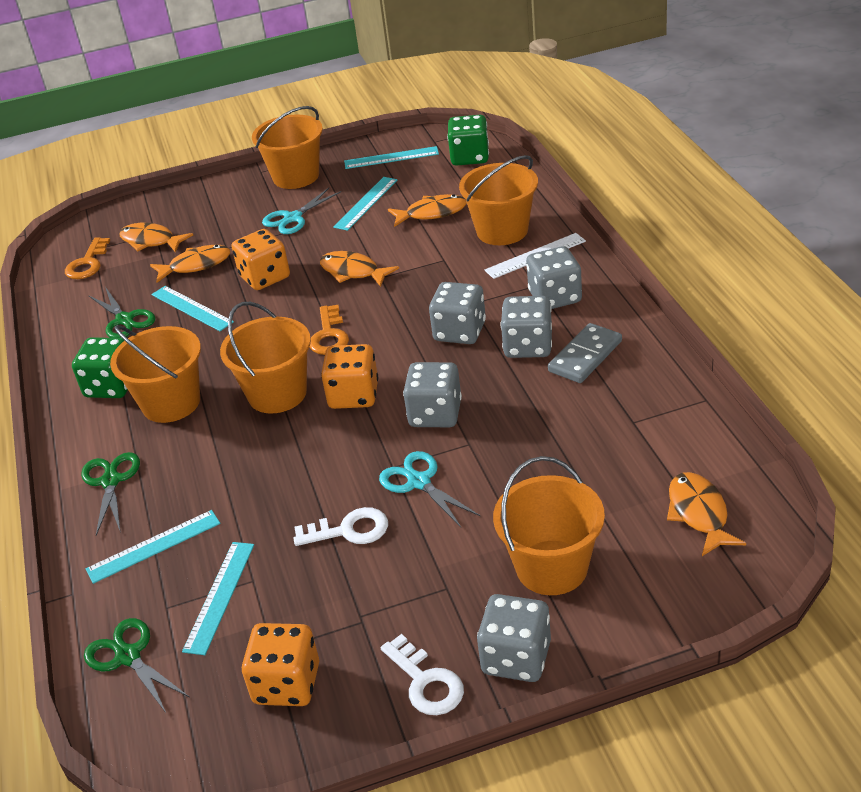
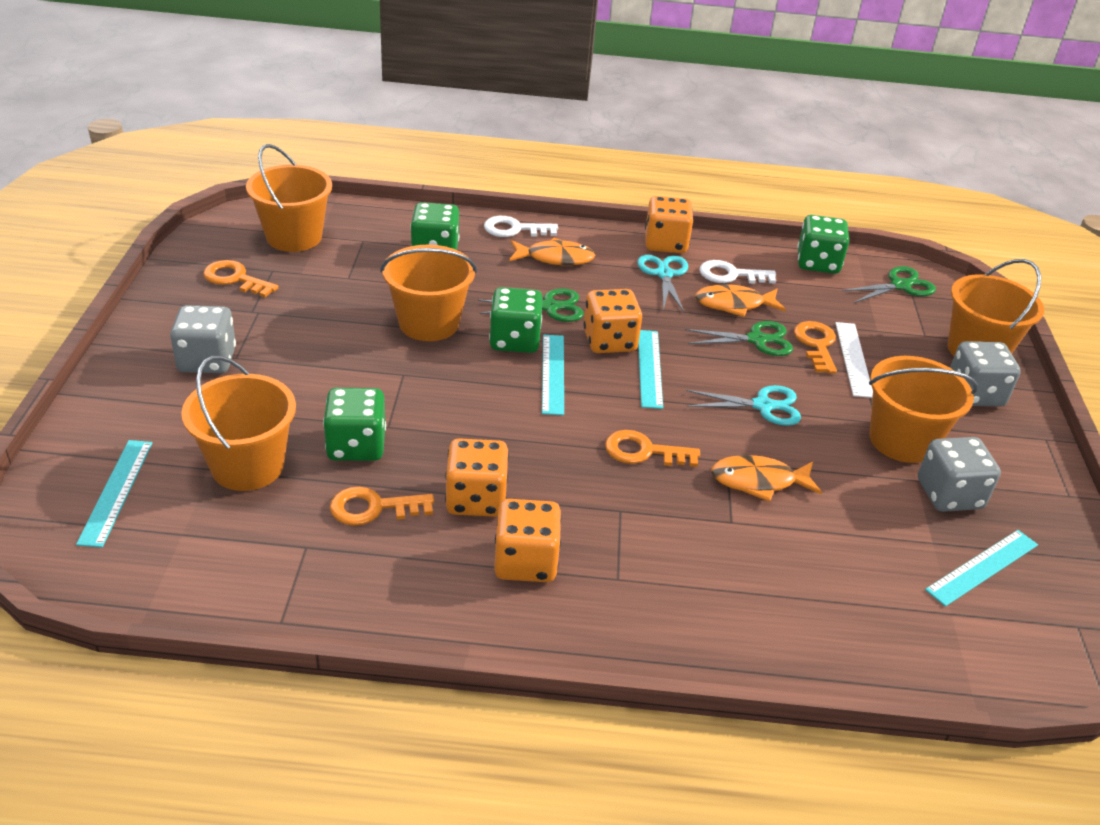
green dice: [72,337,128,398] [447,115,489,166] = 2 -> [323,388,386,461] [410,202,459,250] [489,287,543,353] [797,215,849,274] = 4
grey dice: [403,362,462,427] [429,282,486,344] [477,594,551,682] [501,296,552,358] [526,246,582,309] = 5 -> [170,305,236,373] [918,437,1001,512] [950,341,1021,406] = 3
grey domino: [548,323,622,383] = 1 -> none = 0
orange dice: [232,229,290,290] [242,623,319,706] [321,344,378,409] = 3 -> [445,438,509,517] [494,499,562,582] [583,289,642,353] [645,196,694,253] = 4
orange fish: [119,223,193,253] [150,245,230,283] [320,251,399,287] [388,194,467,227] [667,472,746,556] = 5 -> [509,238,595,266] [695,284,786,317] [711,455,822,502] = 3
orange key: [65,237,110,279] [310,305,349,355] = 2 -> [203,260,279,297] [330,487,434,526] [605,430,700,467] [794,321,837,374] = 4
turquoise ruler: [86,510,220,584] [152,286,234,331] [182,542,254,655] [333,177,398,231] [344,146,439,169] = 5 -> [76,440,153,547] [542,335,564,415] [638,330,663,409] [925,530,1038,607] = 4

